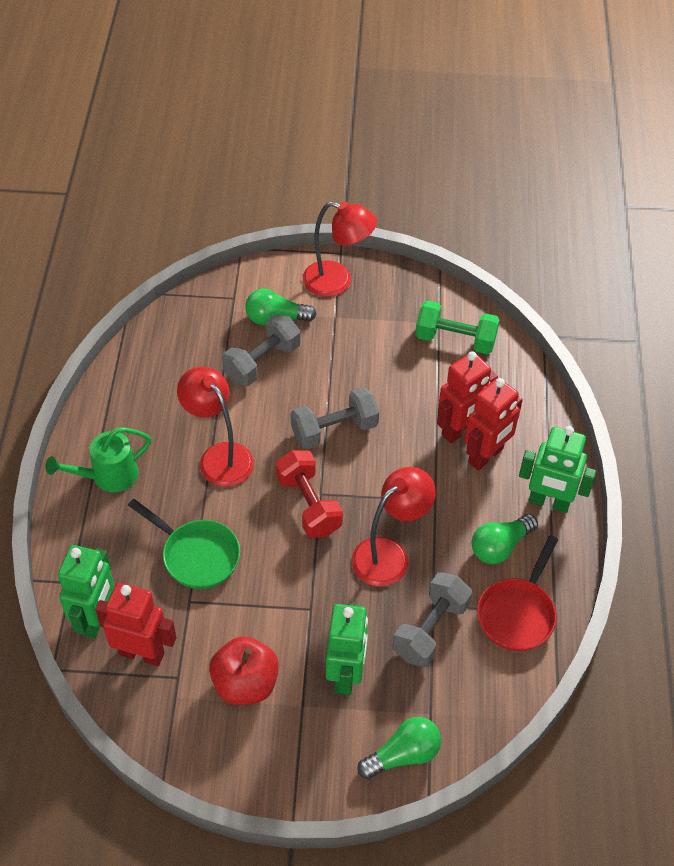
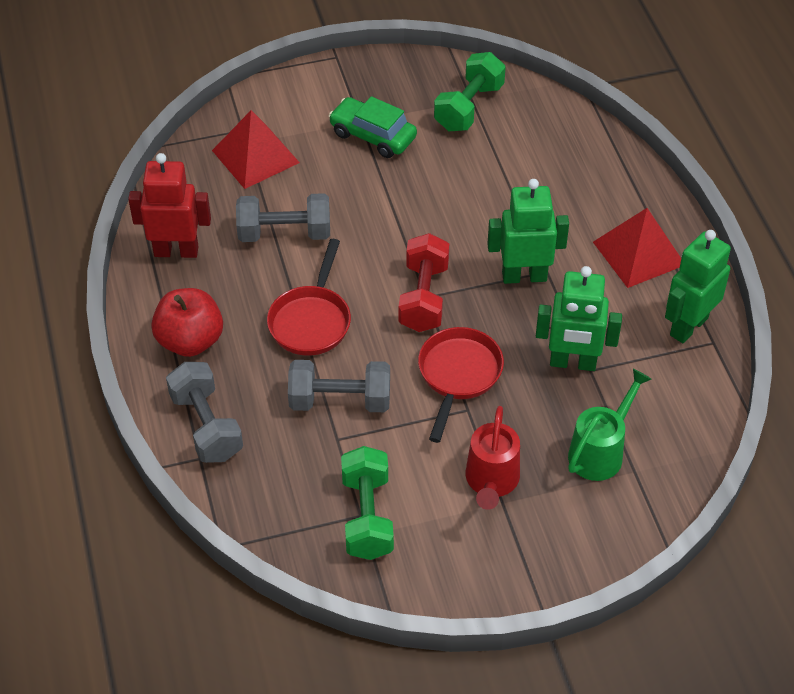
green car: none = 0 -> [328,96,417,158] = 1
green dumbbell: [415,300,500,354] = 1 -> [341,446,394,560] [434,52,506,131] = 2
green light bulb: [245,288,317,325] [357,717,441,779] [472,514,538,564] = 3 -> none = 0
green pan: [128,499,240,589] = 1 -> none = 0
red lamp: [177,367,254,487] [303,201,377,297] [351,467,436,587] = 3 -> none = 0
red pan: [477,535,558,651] = 1 -> [267,239,351,356] [418,327,504,443] = 2
red pyramid: none = 0 -> [212,110,300,189] [593,208,681,288] = 2
red robot: [95,583,176,666] [437,351,498,443] [464,378,523,471] = 3 -> [128,153,211,258] = 1
red watering can: none = 0 -> [466,406,520,510] = 1

